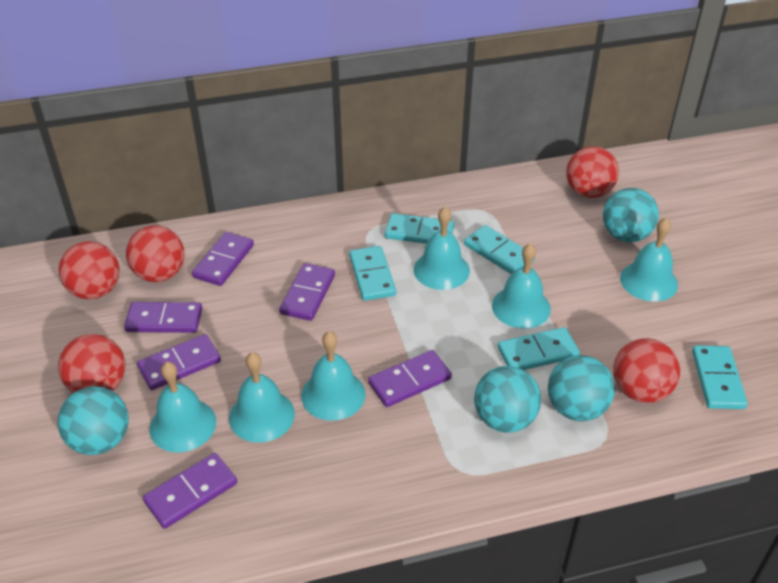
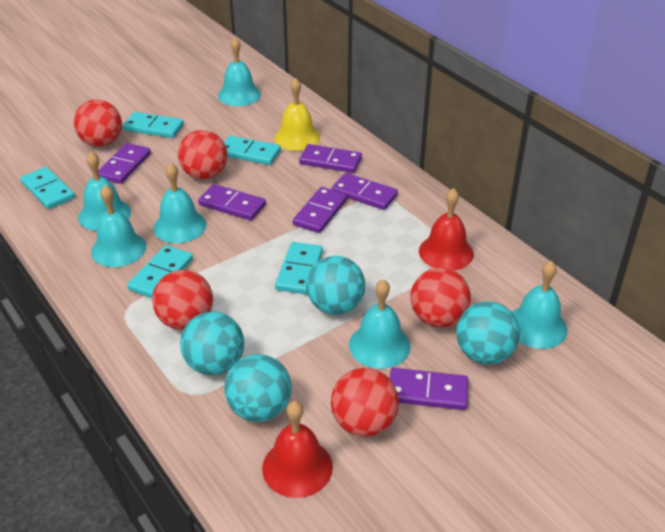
red bell: none = 0 -> [262,401,333,498] [419,188,474,270] = 2
yellow bell: none = 0 -> [274,78,320,151] = 1

